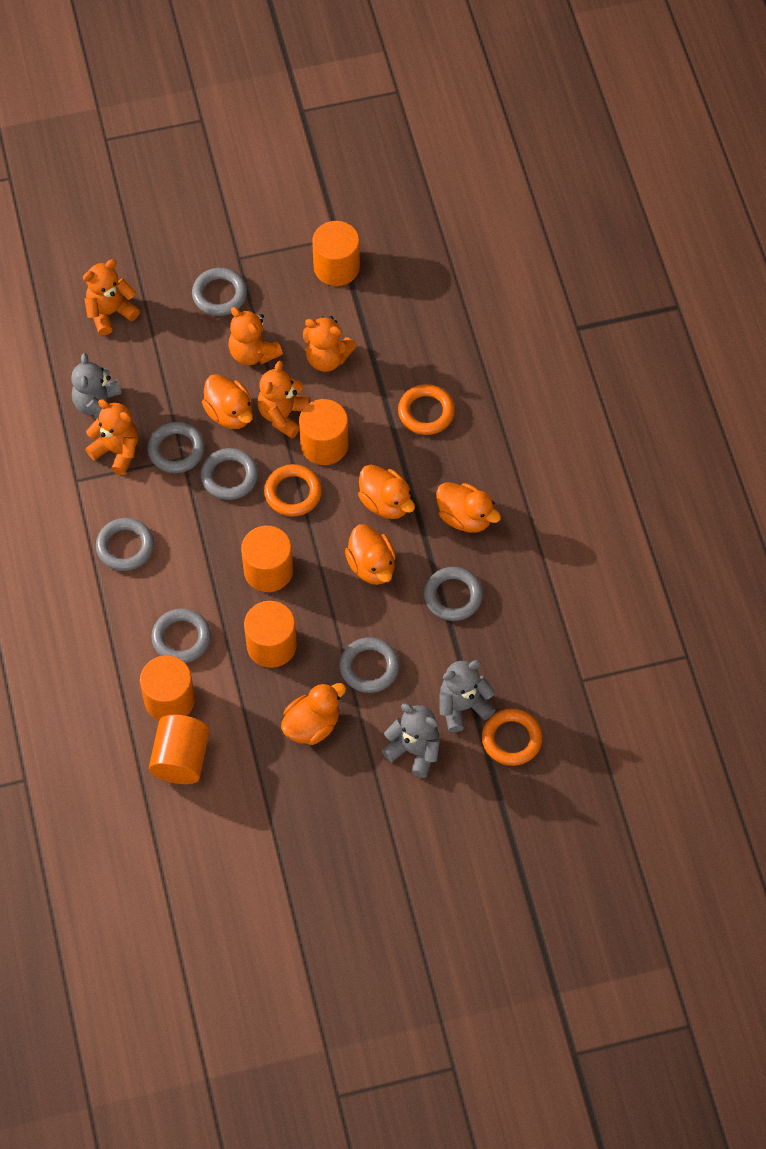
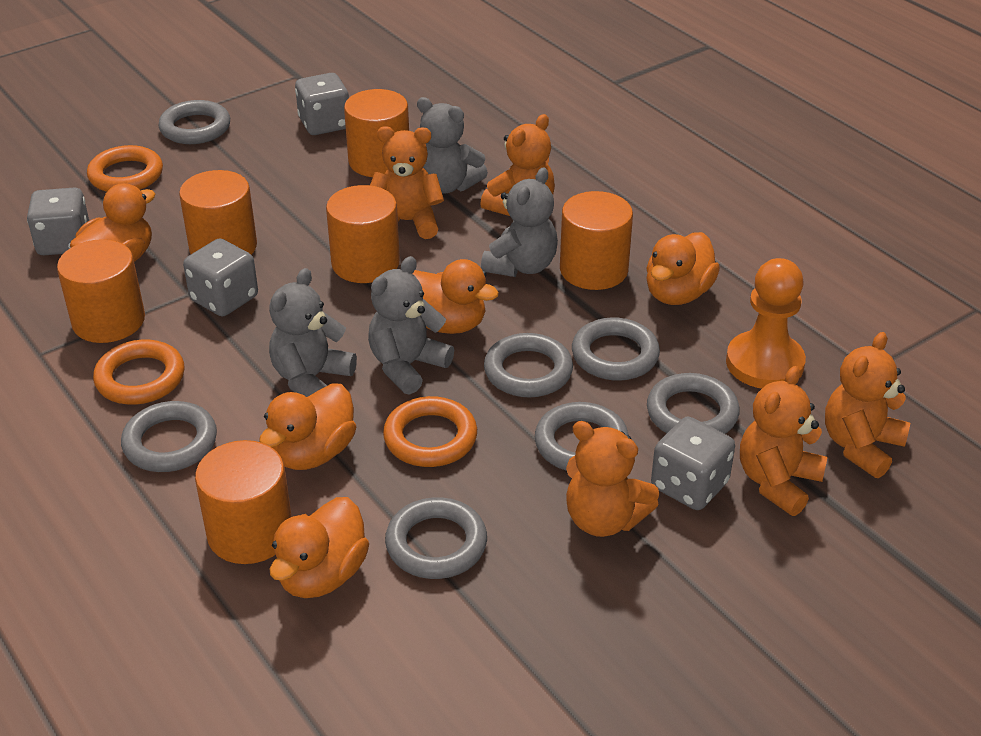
grey dice: none = 0 -> [27,187,89,255] [183,238,258,316] [295,73,349,135] [651,417,735,510] = 4
grey teddy bear: [71,353,122,420] [382,703,440,778] [439,660,495,732] = 3 -> [269,268,357,397] [368,256,454,395] [417,97,488,194] [481,167,558,277] = 4
orange pawn: none = 0 -> [726,258,806,388] = 1

